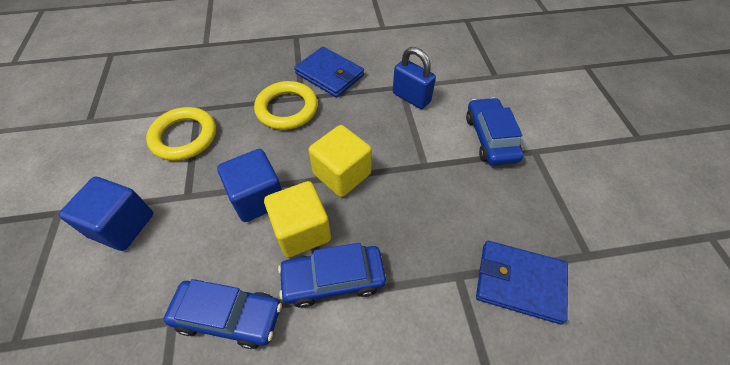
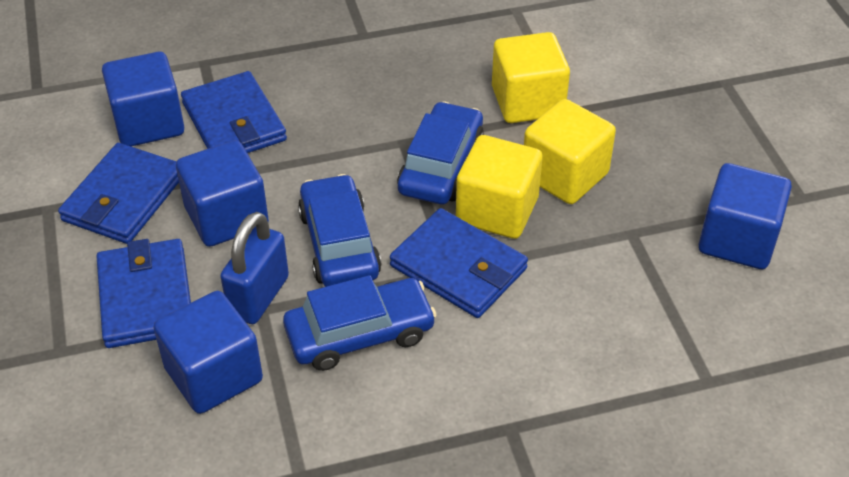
blue cube: [59,177,153,251] [217,149,282,222] = 2 -> [102,52,184,146] [153,291,263,414] [176,140,269,247] [699,163,792,269] = 4
blue wallet: [294,47,364,98] [476,241,568,324] = 2 -> [58,143,179,244] [96,239,191,348] [181,71,287,153] [390,208,528,318] = 4
yellow cube: [264,181,331,257] [309,125,372,197] = 2 -> [456,135,543,239] [492,32,570,123] [524,99,616,204] = 3
yellow ring: [146,107,216,161] [254,81,318,130] = 2 -> none = 0

